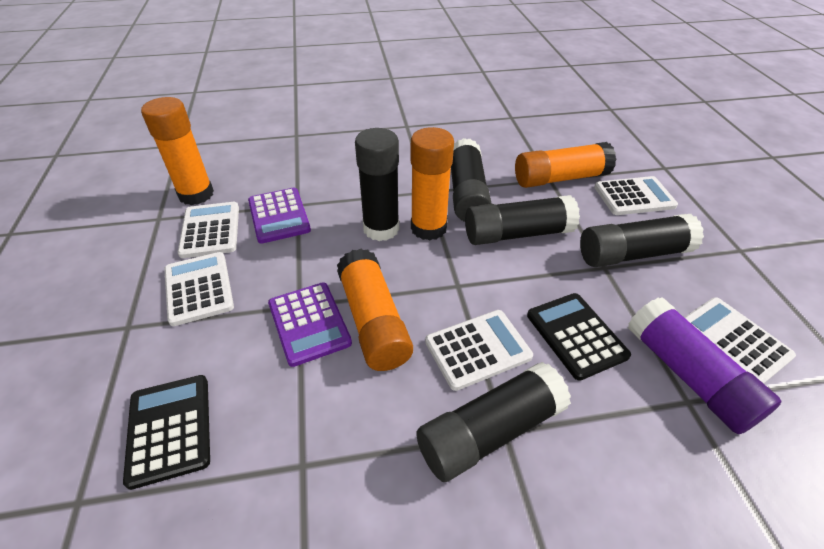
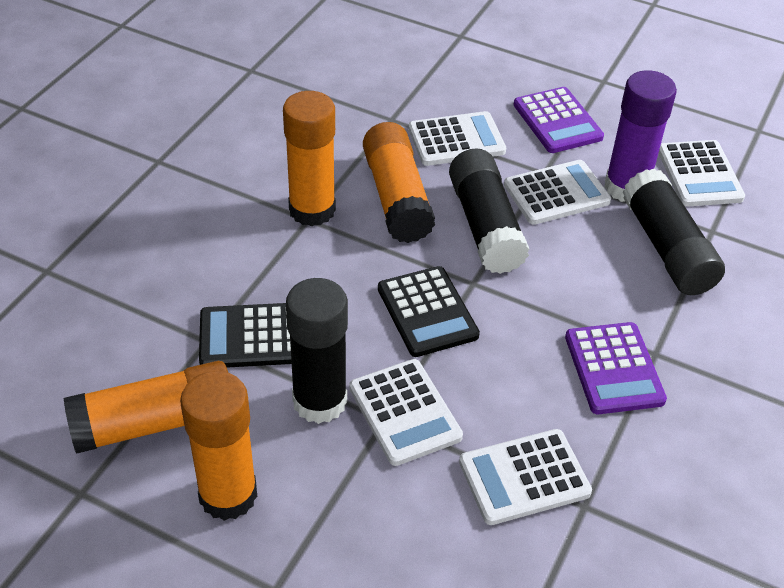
black glue stick: [355,128,399,241] [416,362,571,482] [451,138,492,222] [465,195,580,245] [580,214,704,267] = 5 -> [286,278,348,424] [449,149,529,274] [622,169,725,295] = 3

